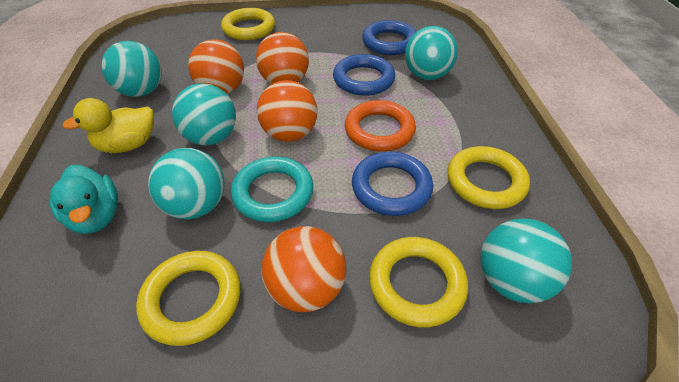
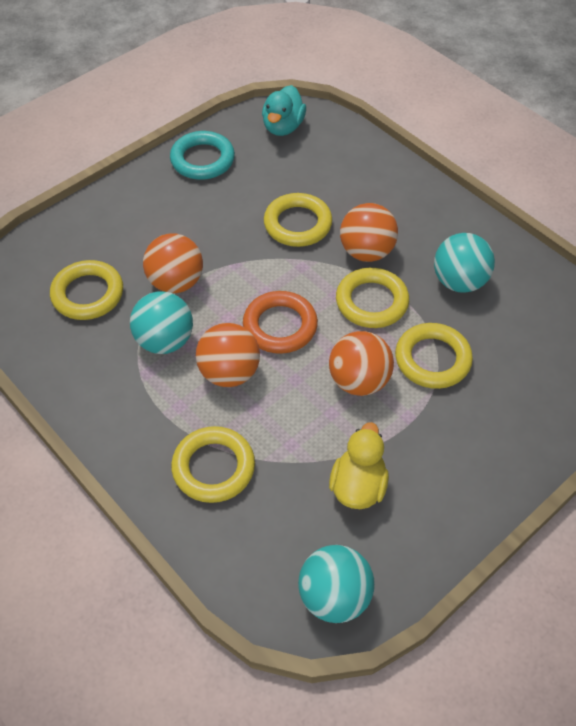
blue ring: [333,54,395,96] [352,152,433,216] [362,20,416,55] = 3 -> none = 0
turquoise ball: [101,41,162,97] [148,148,225,219] [172,83,236,145] [405,26,458,80] [481,218,572,303] = 5 -> [130,291,193,354] [298,545,375,623] [434,233,495,293] = 3
yellow ring: [136,251,241,346] [221,8,275,40] [369,237,468,327] [447,146,530,209] = 4 -> [50,260,123,320] [171,426,255,503] [264,193,332,247] [336,268,409,328] [395,323,473,389] = 5

